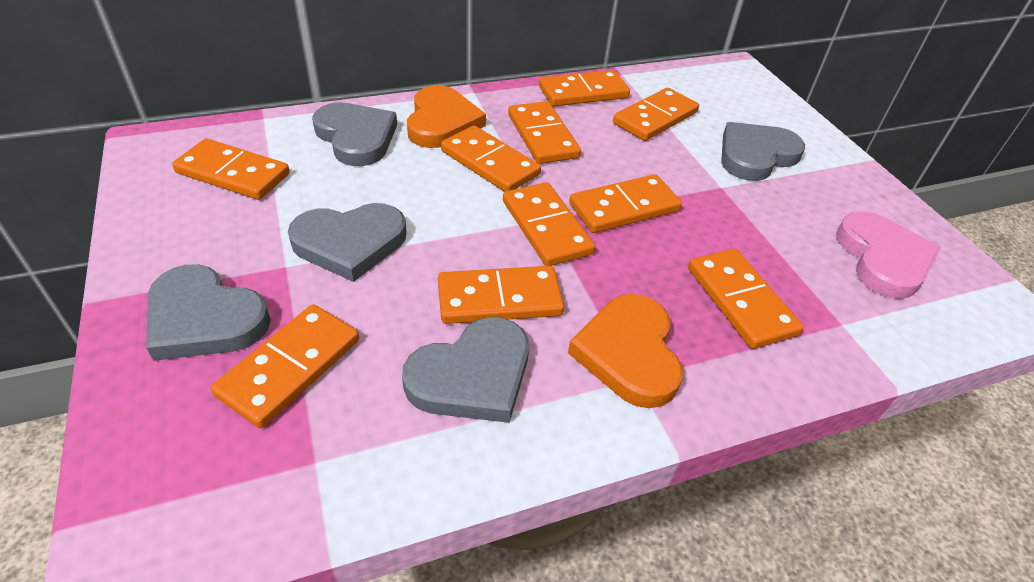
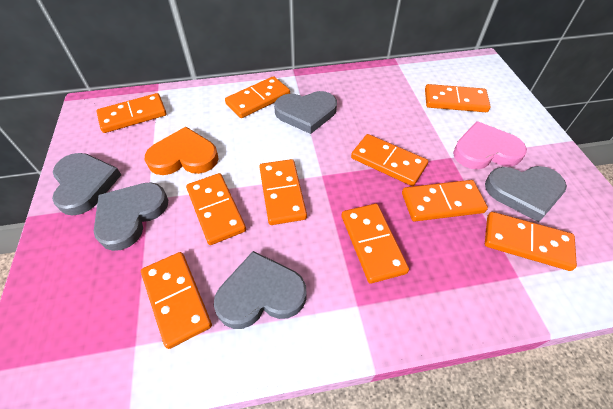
orange heart: [407,85,486,148] [568,294,683,408] = 2 -> [145,127,219,175] = 1

